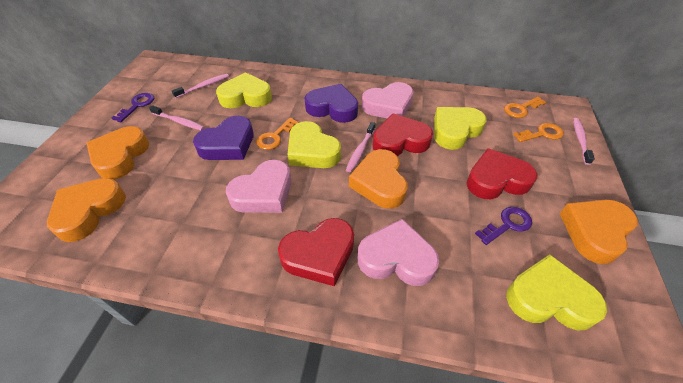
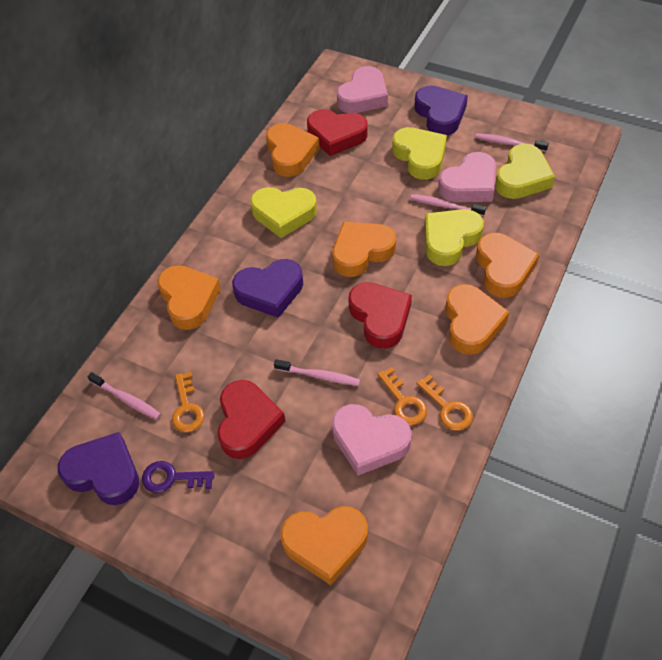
orange heart: [47,178,126,242] [86,126,149,180] [349,149,408,209] [560,200,638,264] = 4 -> [157,265,221,330] [266,123,320,177] [280,506,368,585] [332,221,396,277] [445,284,509,355] [476,233,539,298] = 6
purple heart: [193,116,254,160] [305,84,358,123] = 2 -> [58,432,139,505] [232,259,303,318] [414,85,468,135] = 3
purple key: [111,93,154,122] [475,207,532,245] = 2 -> [142,461,215,493] = 1

